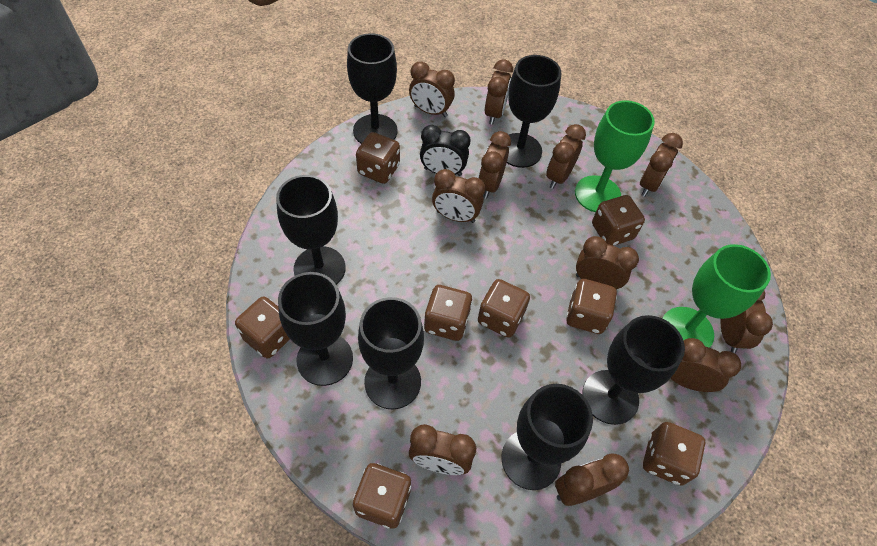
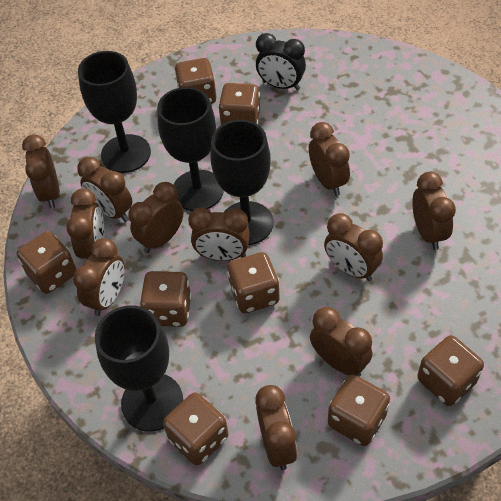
black goblet: [276,175,346,285] [278,272,353,386] [347,33,398,144] [358,297,424,409] [501,384,593,490] [507,55,561,168] [583,315,685,425] = 7 -> [78,51,151,173] [95,305,183,432] [157,87,224,211] [211,120,273,245] = 4
green goblet: [575,100,655,212] [663,244,771,348] = 2 -> none = 0

